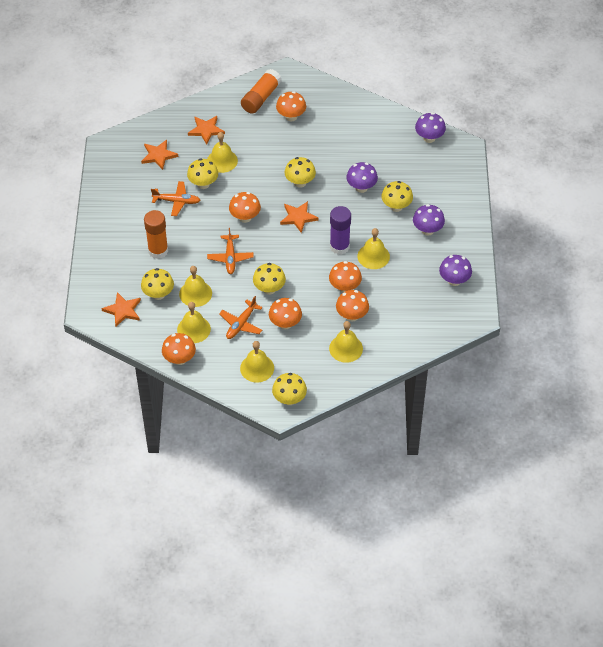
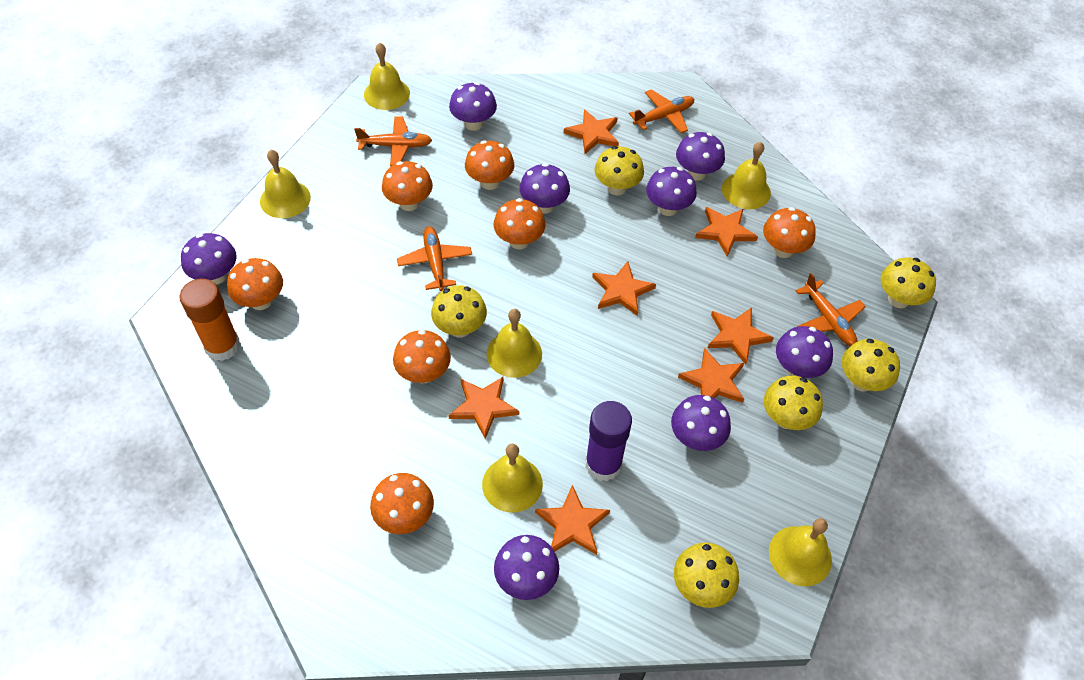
orange glue stick: [144,210,168,259] [241,69,282,114] = 2 -> [179,279,240,361] = 1
orange mushroom: [162,333,196,365] [229,192,261,223] [269,298,302,330] [276,91,306,121] [329,261,362,292] [336,290,369,321] = 6 -> [227,258,283,310] [370,473,434,534] [382,161,433,211] [393,330,451,383] [465,140,514,190] [493,198,546,249] [763,207,816,258] = 7
orange plane: [151,181,201,216] [207,228,254,274] [219,296,263,339] = 3 -> [354,116,432,166] [397,226,472,291] [629,89,694,133] [795,273,866,346] = 4
orange star: [102,292,141,327] [141,140,178,170] [188,116,225,145] [280,201,319,233] = 4 -> [448,377,519,439] [535,485,610,555] [564,109,619,154] [592,261,656,316] [678,348,744,403] [695,207,758,256] [708,307,774,365] = 7
purple mushroom: [346,162,378,193] [413,204,445,236] [415,112,446,143] [439,255,472,286] = 4 -> [181,233,237,285] [449,82,497,131] [494,535,559,600] [520,163,570,214] [646,167,697,216] [671,395,731,451] [676,132,725,181] [776,326,833,378] = 8

